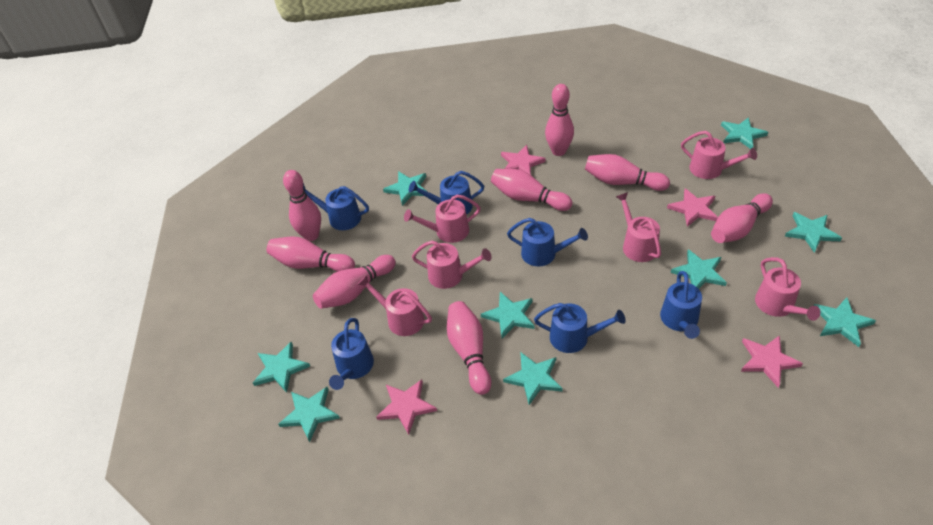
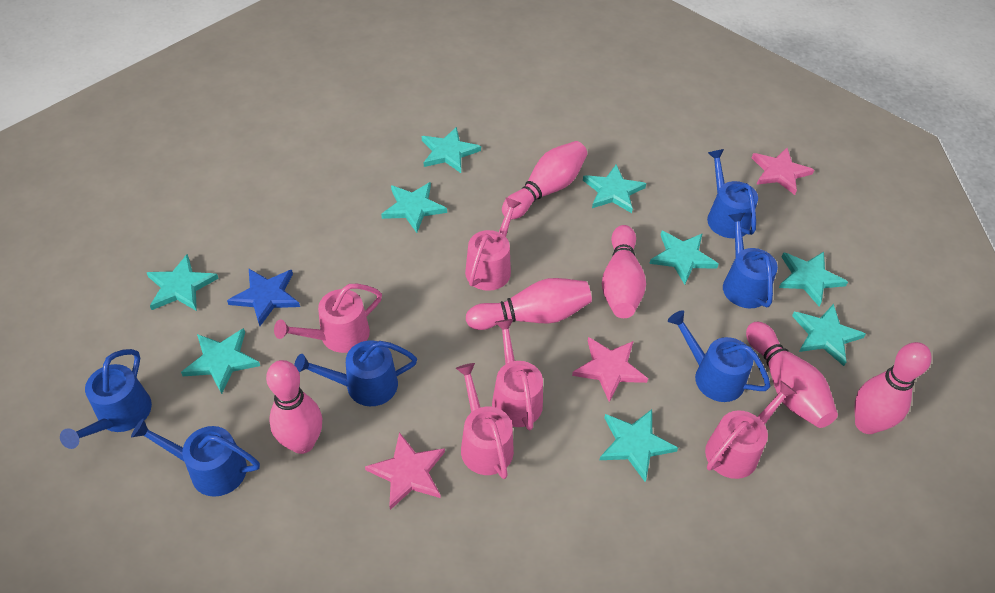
blue star: none = 0 -> [227,269,300,326] = 1
pink bowling pin: [267,236,355,272] [283,170,321,241] [313,255,396,309] [447,301,491,395] [491,169,572,211] [545,84,574,156] [585,154,670,191] [711,193,773,243] = 8 -> [266,360,322,454] [466,278,592,330] [502,141,587,220] [602,225,646,318] [746,321,838,428] [855,342,932,434] = 6
pink star: [376,380,437,435] [501,145,546,175] [667,188,718,227] [741,335,803,388] = 4 -> [365,432,445,510] [572,337,648,402] [752,148,814,195] = 3
pink watering can: [357,275,432,336] [404,195,481,243] [412,241,492,289] [616,192,661,262] [681,131,757,179] [755,257,821,321] = 6 -> [274,284,382,353] [456,363,514,479] [465,197,521,291] [492,319,543,431] [705,381,797,479] = 5

